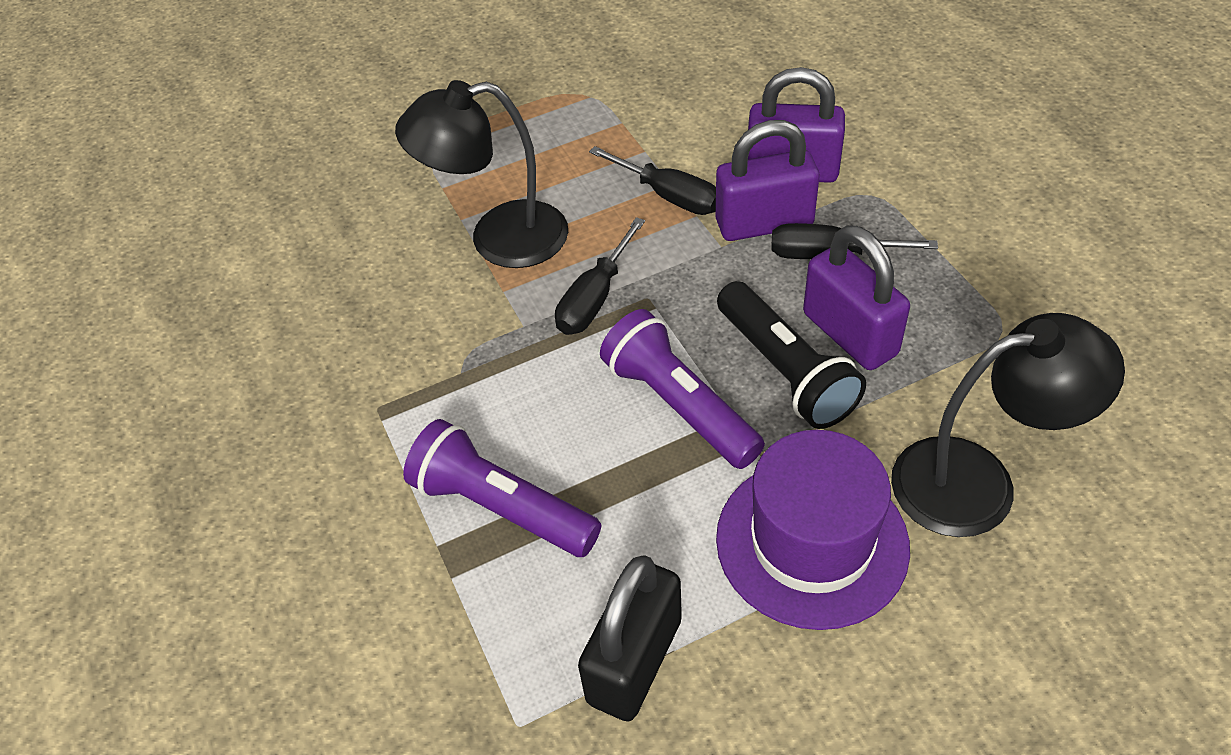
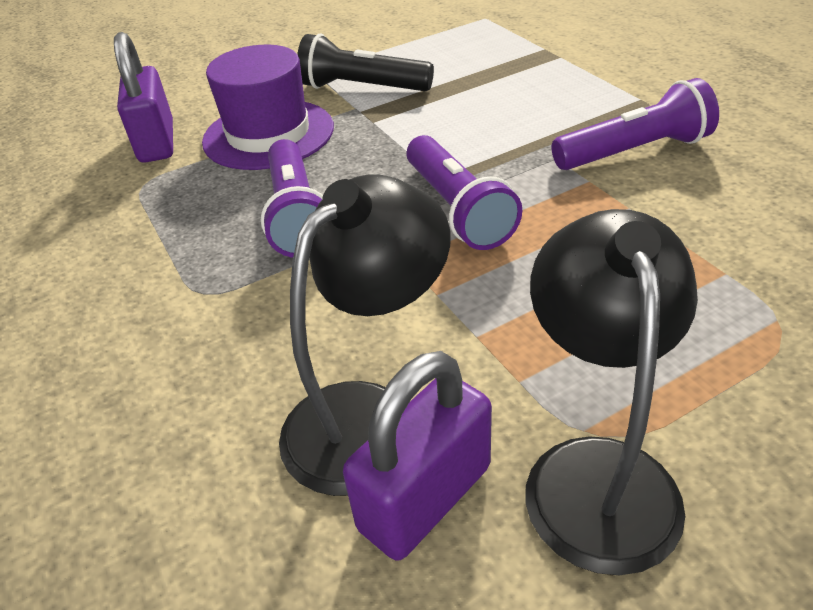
black padlock: [578,555,682,721] = 1 -> none = 0
black screwdriver: [555,217,645,335] [589,146,716,215] [771,223,938,259] = 3 -> none = 0
purple flashlight: [403,419,601,557] [600,309,765,469] = 2 -> [261,139,323,258] [407,135,522,250] [551,78,719,170] = 3
purple padlock: [716,120,819,241] [748,67,845,183] [803,225,910,370] = 3 -> [114,32,173,163] [343,351,492,561] = 2

